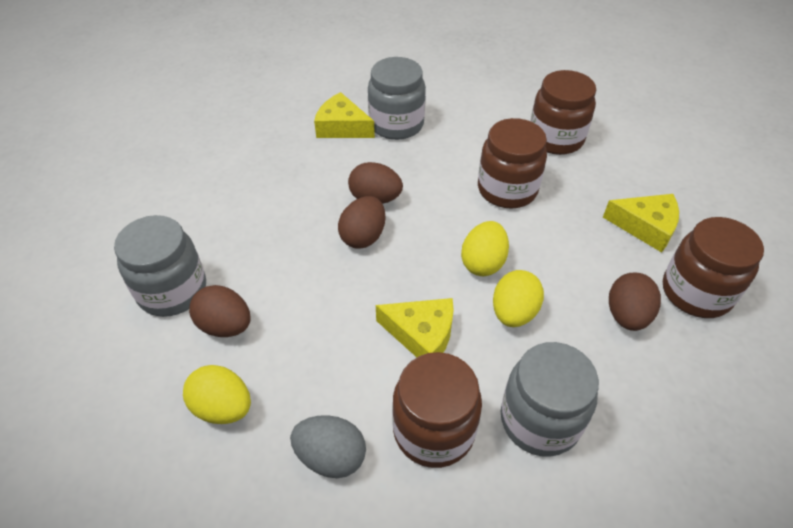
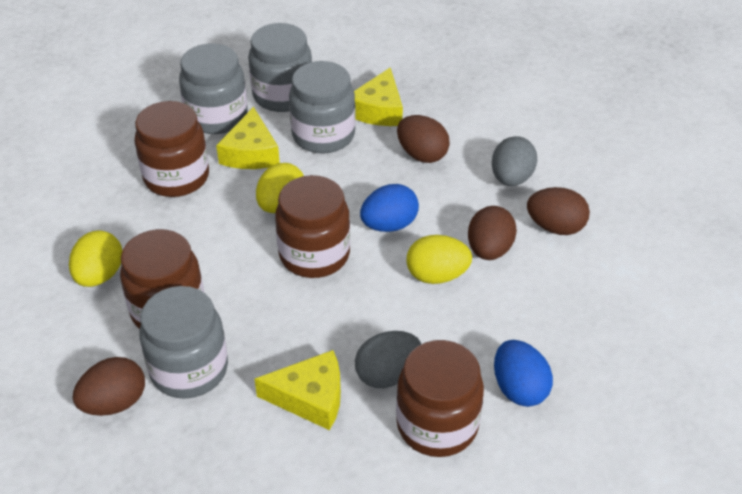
blue egg: none = 0 -> [360,184,419,232] [494,340,553,407] = 2
grey egg: [290,415,366,478] = 1 -> [355,331,421,388] [492,136,537,186] = 2
grey jar: [114,215,206,317] [368,57,426,140] [501,342,599,457] = 3 -> [139,286,228,399] [179,43,248,134] [248,23,312,112] [289,61,356,154] = 4

